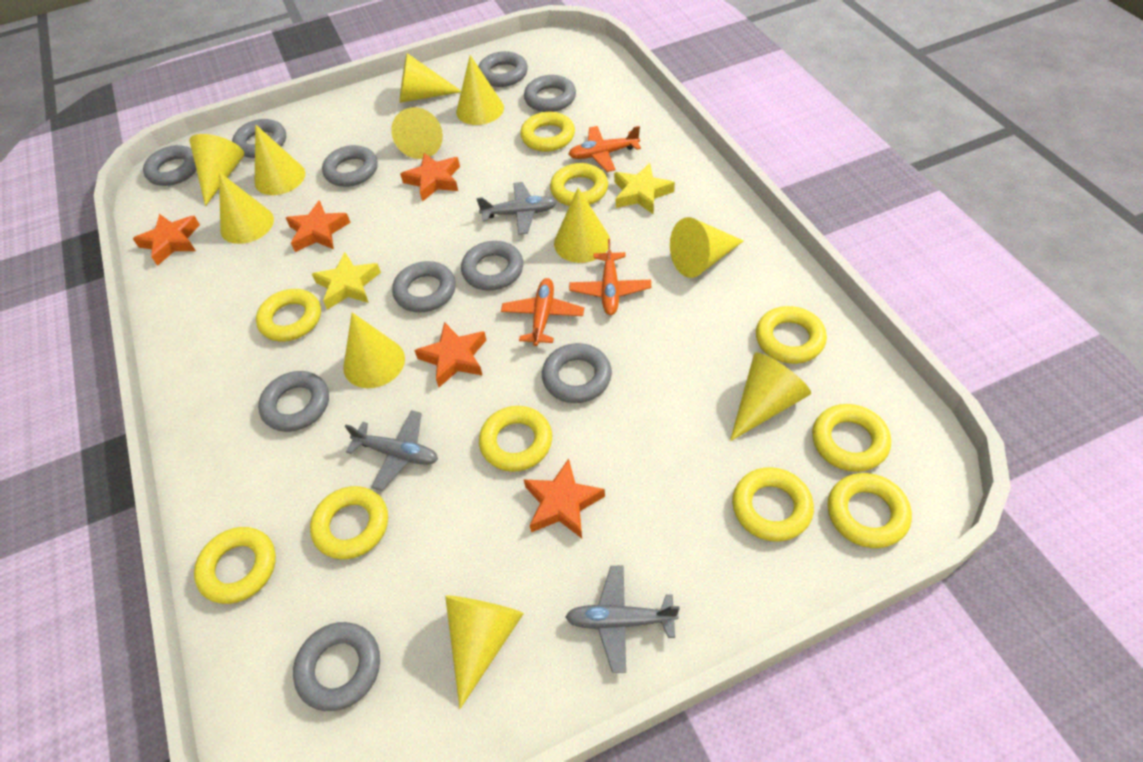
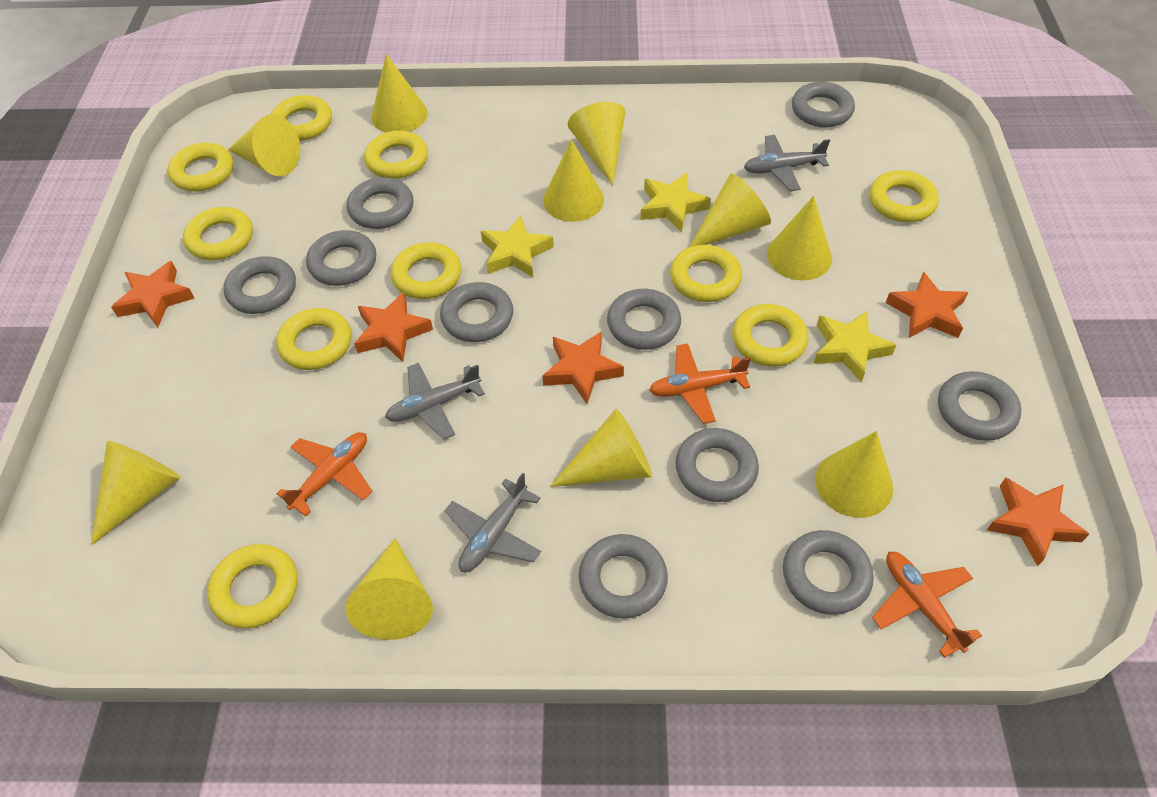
yellow cone: [189,134,244,206] [219,172,274,244] [255,125,305,195] [343,312,405,388] [391,107,443,159] [399,53,461,103] [445,595,524,709] [456,55,504,125] [554,188,610,263] [670,217,743,278] [730,353,811,441] = 11 -> [91,441,181,545] [228,114,300,176] [345,538,433,640] [371,54,428,133] [543,139,604,222] [550,409,652,487] [568,102,626,185] [690,173,771,247] [767,196,832,281] [815,431,893,518] = 10
yellow star: [312,252,381,310] [614,163,675,215] = 2 -> [481,215,554,277] [640,173,711,233] [814,311,896,382] = 3

